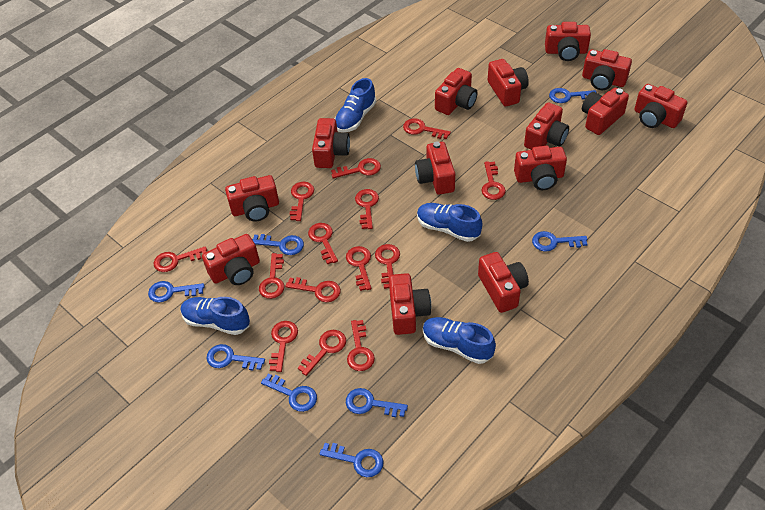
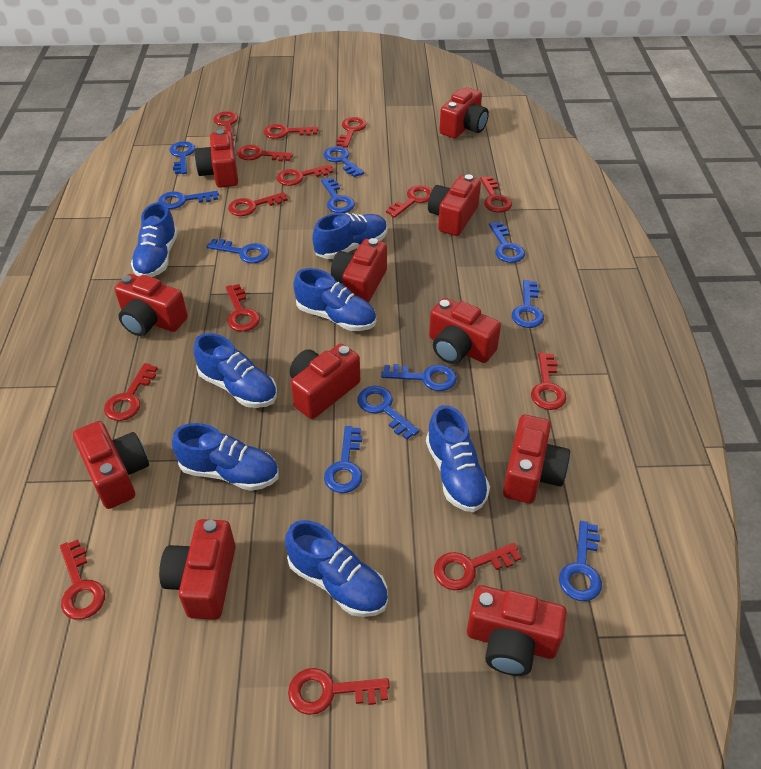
blue key: [148,281,204,303] [206,344,265,370] [252,234,304,255] [261,373,317,412] [320,443,384,477] [346,388,408,417] [532,231,587,252] [549,88,597,103] = 8 -> [158,191,219,209] [169,141,195,174] [207,239,269,263] [321,178,355,213] [323,146,364,177] [324,426,362,493] [357,386,419,440] [381,364,457,391] [489,222,525,263] [512,280,544,328] [559,521,602,601] = 11
blue shoe: [181,297,250,335] [335,78,376,132] [417,203,483,242] [423,317,496,364] = 4 -> [131,202,178,277] [172,423,279,491] [193,333,277,408] [285,520,388,617] [293,268,376,331] [312,213,387,259] [426,405,490,512] = 7
red camera: [202,234,260,285] [225,175,279,222] [312,118,350,168] [389,273,431,335] [415,141,455,195] [435,68,478,115] [478,252,529,313] [488,59,529,106] [514,146,567,190] [524,103,569,150] [545,22,591,61] [582,49,632,90] [582,88,629,135] [635,84,687,128] = 14 -> [73,421,149,509] [115,274,188,336] [159,519,235,620] [194,129,238,188] [290,344,360,419] [331,238,387,303] [428,174,481,236] [429,298,501,364] [439,87,489,138] [467,585,567,676] [503,415,570,503] = 11

